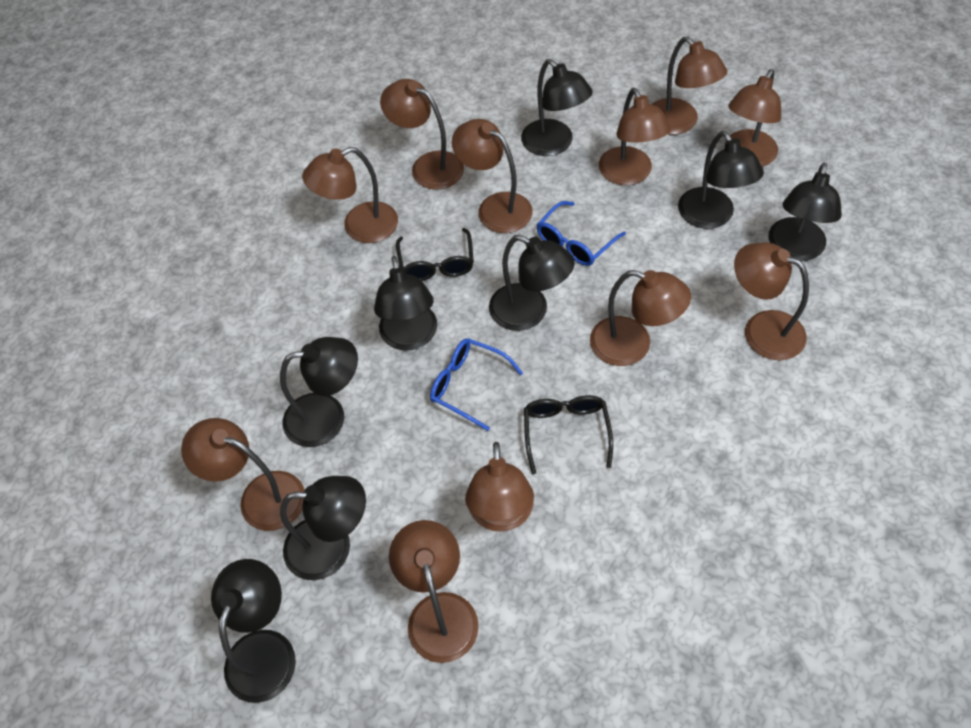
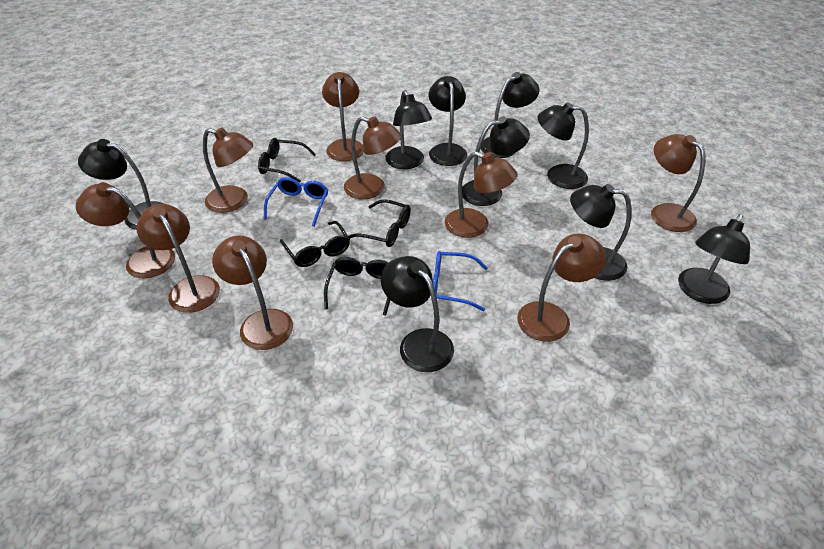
black glasses: [396,228,474,281] [524,395,613,474] = 2 -> [258,138,316,183] [280,221,350,267] [324,257,390,316] [348,199,411,247] = 4
black lamp: [211,559,296,703] [280,337,358,447] [280,476,366,580] [374,256,437,351] [489,235,575,331] [521,59,593,156] [678,131,764,229] [768,163,842,261] = 8 -> [78,139,164,230] [381,256,454,372] [385,90,432,169] [429,76,467,166] [462,116,530,206] [480,72,539,158] [537,102,589,189] [570,184,632,281] [678,214,750,304] = 9
brown lamp: [181,418,304,531] [302,147,398,243] [380,79,464,190] [389,520,479,663] [452,119,533,233] [465,442,534,532] [590,270,691,366] [599,88,671,185] [652,37,727,135] [725,69,781,167] [734,242,809,360] = 11 -> [76,182,175,278] [136,204,220,313] [203,128,253,213] [212,235,293,350] [322,72,364,161] [344,116,402,199] [445,151,517,238] [517,233,606,342] [651,134,705,232] = 9

